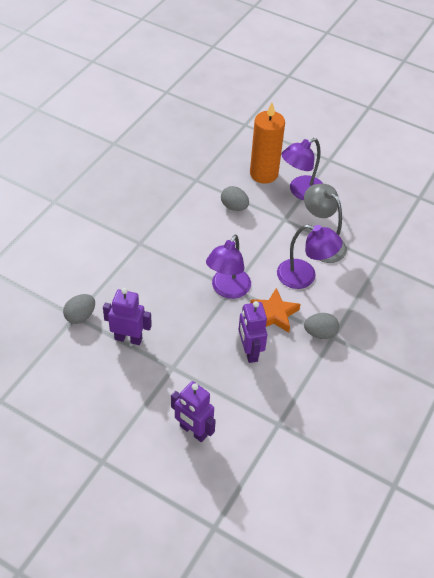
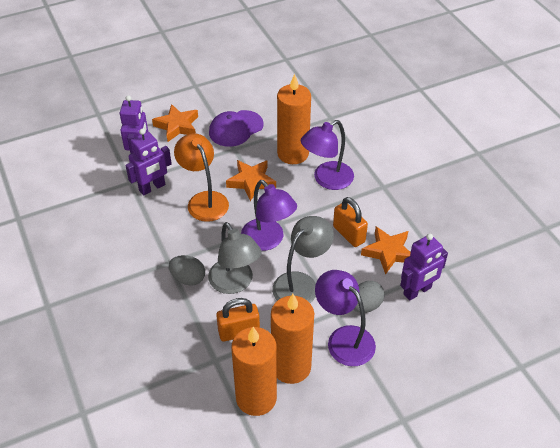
grey egg: [63,294,95,324] [221,186,249,211] [304,313,339,339] = 3 -> [169,255,205,286] [353,281,384,313] = 2
grey lamp: [304,184,347,263] = 1 -> [208,222,262,294] [272,216,334,303] = 2
orange candle: [250,103,285,184] = 1 -> [231,327,277,416] [271,294,314,384] [277,74,311,164] = 3
orange lamp: none = 0 -> [174,134,229,222] = 1
orange padlock: none = 0 -> [216,298,260,341] [333,197,368,247] = 2
orange star: [250,288,301,333] = 1 -> [152,104,198,142] [226,160,276,201] [361,227,411,275] = 3
purple cap: none = 0 -> [209,110,263,147] = 1

